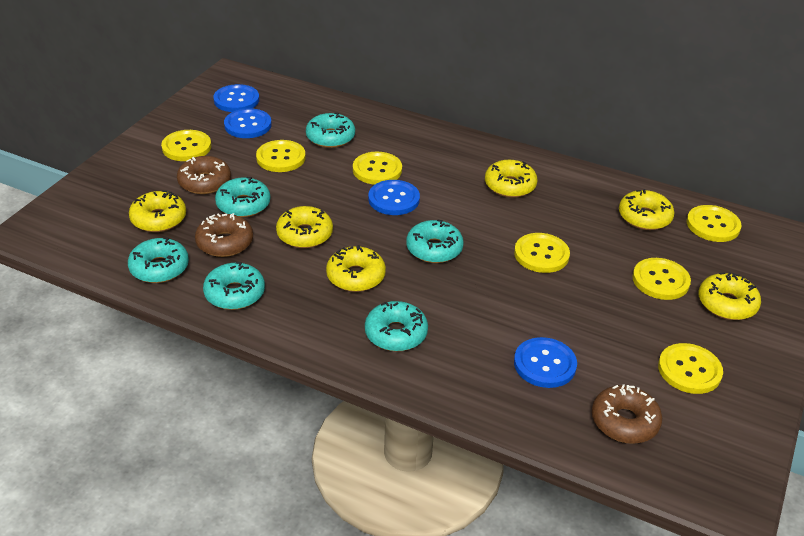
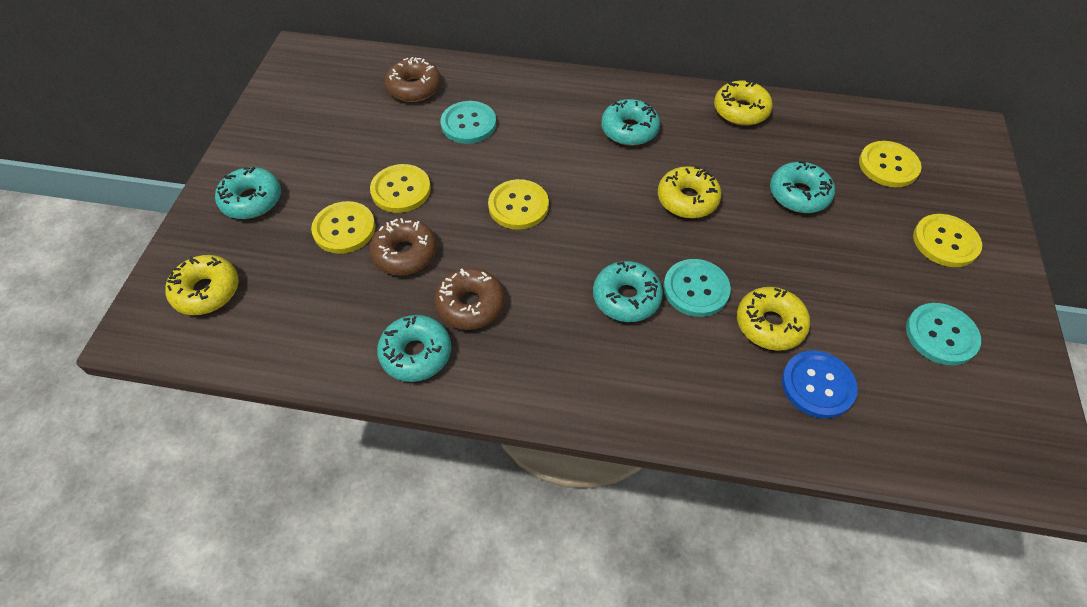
blue button: [213,84,259,112] [224,108,272,138] [368,180,420,215] [514,337,577,388] = 4 -> [782,351,858,419] = 1
turquoise button: none = 0 -> [441,101,496,144] [663,259,731,317] [906,303,981,366] = 3
turquoise donut: [128,237,189,283] [203,262,265,310] [215,177,270,217] [306,112,355,148] [365,301,428,351] [406,219,464,263] = 6 -> [215,167,281,219] [377,315,451,382] [593,261,663,322] [601,99,660,146] [770,161,835,213] = 5
yellow button: [161,130,211,161] [256,140,306,172] [353,152,402,185] [514,233,570,273] [632,258,691,300] [658,343,723,394] [687,205,741,242] = 7 -> [311,201,376,254] [370,164,431,213] [488,179,549,230] [859,141,922,187] [913,214,982,267] = 5
yellow donut: [129,190,186,232] [276,206,333,248] [326,245,386,292] [485,160,537,198] [619,189,674,230] [698,272,761,320] = 6 -> [165,255,239,315] [658,166,722,218] [714,80,773,126] [737,287,810,351] = 4

